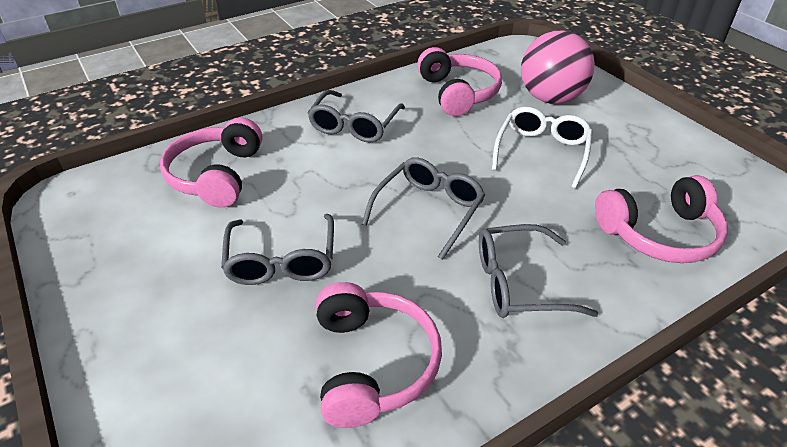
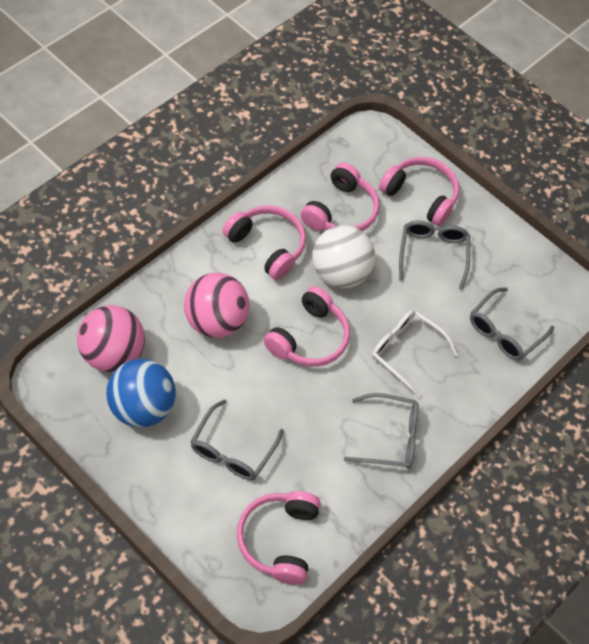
blue ball: none = 0 -> [106,359,176,428] = 1
pink ball: [521,31,595,104] = 1 -> [77,305,145,372] [184,273,249,338] = 2
pink headphones: [160,117,262,208] [316,282,442,428] [417,47,502,116] [595,175,728,263] = 4 -> [222,205,306,280] [237,491,320,585] [264,286,350,367] [301,163,379,231] [379,157,459,226] = 5
white ball: none = 0 -> [312,225,375,288] = 1

